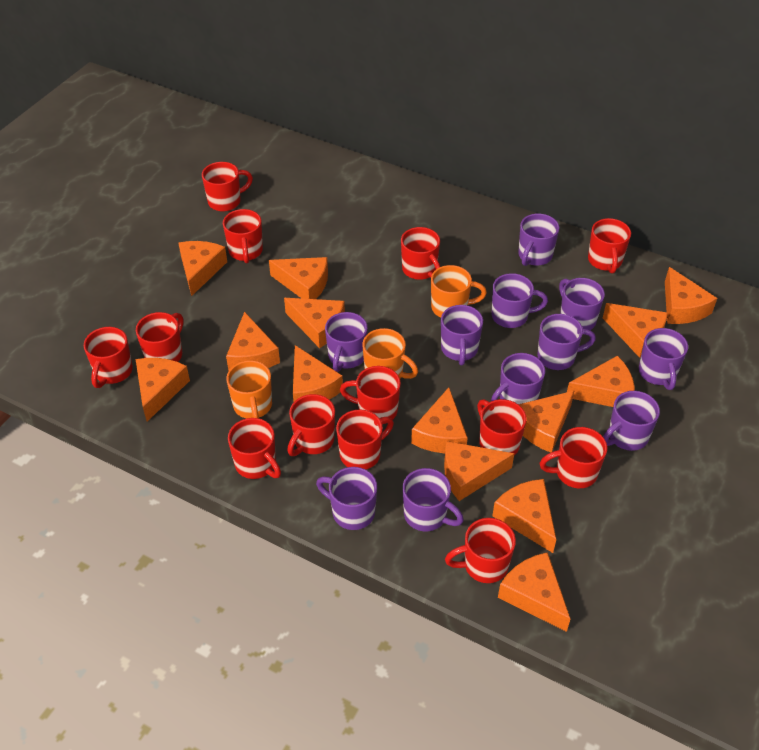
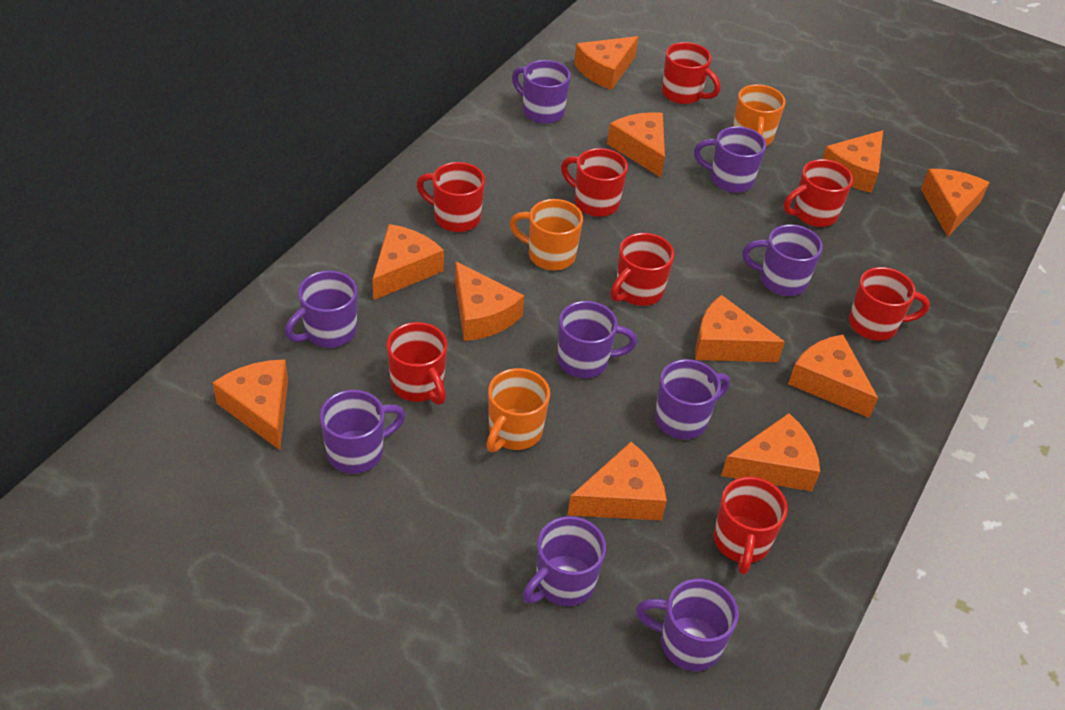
orange cheese: [136,358,190,421] [178,241,227,296] [226,312,280,371] [269,257,328,299] [284,298,345,348] [293,345,343,401] [411,387,468,453] [444,441,514,501] [492,479,556,553] [498,552,570,632] [518,391,574,453] [567,356,635,407] [603,303,668,358] [665,267,717,324] = 14 -> [212,359,288,450] [372,224,444,300] [455,261,524,341] [568,442,667,521] [574,36,638,90] [607,112,665,177] [695,295,785,362] [721,413,820,491] [788,334,878,418] [822,130,883,193] [921,169,990,237] = 11
purple mug: [316,467,377,530] [325,312,368,372] [402,468,464,531] [441,305,483,365] [491,353,545,404] [492,273,548,328] [518,214,559,266] [537,314,596,370] [559,278,605,330] [603,391,660,451] [639,328,688,390] = 11 -> [285,270,357,348] [320,390,406,474] [512,60,571,124] [522,516,606,606] [557,301,637,378] [636,579,739,671] [655,359,730,439] [694,126,766,193] [742,224,823,296] = 9
red mug: [84,327,133,388] [136,312,184,362] [202,162,253,212] [223,209,263,264] [228,418,281,479] [287,394,335,456] [336,410,394,469] [340,366,401,424] [401,227,440,280] [445,518,516,583] [477,399,527,455] [540,427,607,488] [588,218,631,274] = 13 -> [387,322,447,405] [416,162,485,232] [561,148,628,217] [610,233,675,306] [662,42,720,104] [714,477,788,575] [784,159,853,227] [849,267,930,341] = 8

